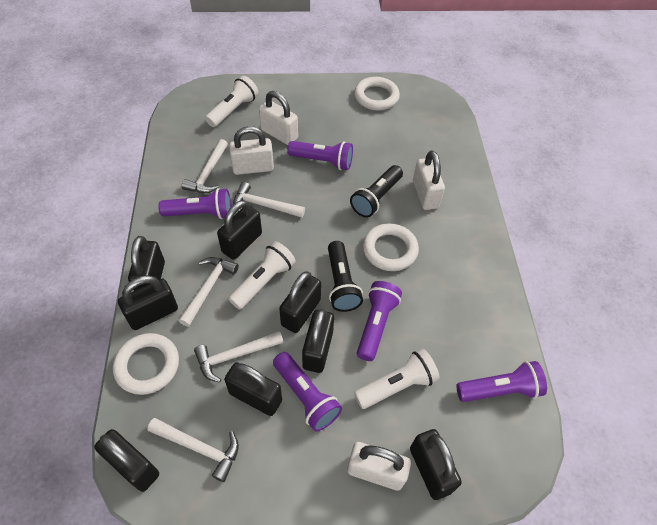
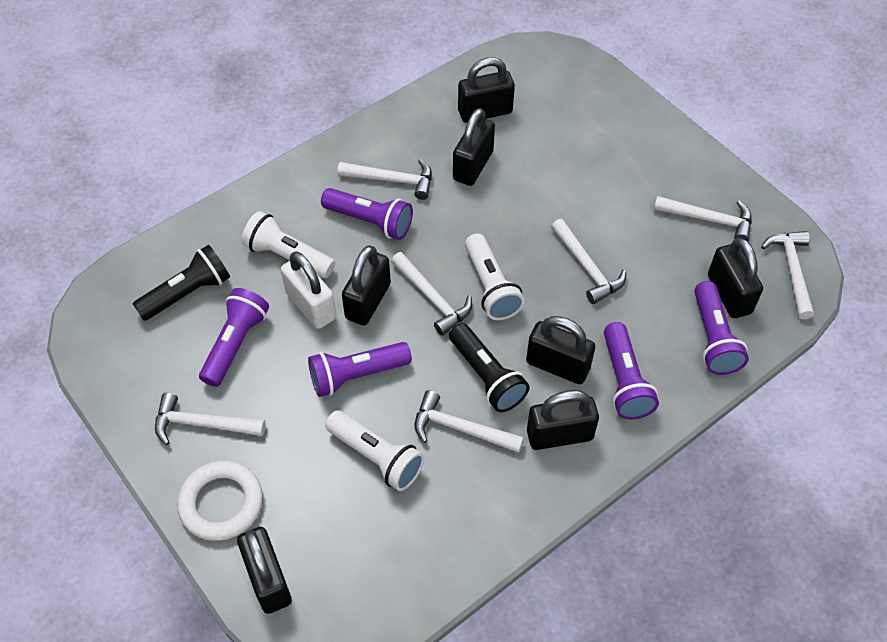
black padlock: [94,429,159,492] [118,275,178,330] [128,236,165,291] [217,200,262,259] [224,362,282,416] [279,271,321,333] [302,309,334,373] [410,429,462,500] = 8 -> [237,527,292,614] [342,245,391,325] [453,108,495,186] [458,57,515,123] [526,316,595,384] [527,390,599,450] [708,238,763,318] = 7
white hammer: [147,418,239,482] [179,257,239,327] [182,139,228,193] [194,331,284,383] [233,182,305,218] = 5 -> [155,393,266,445] [338,159,432,200] [391,252,472,336] [415,390,524,453] [551,219,626,304] [654,196,752,241] [761,231,814,319] = 7
white padlock: [229,126,274,175] [259,91,298,145] [347,442,411,491] [413,150,445,210] = 4 -> [281,251,337,329] = 1
white ring: [113,333,179,395] [354,77,400,111] [363,223,419,271] = 3 -> [177,461,263,541] = 1

